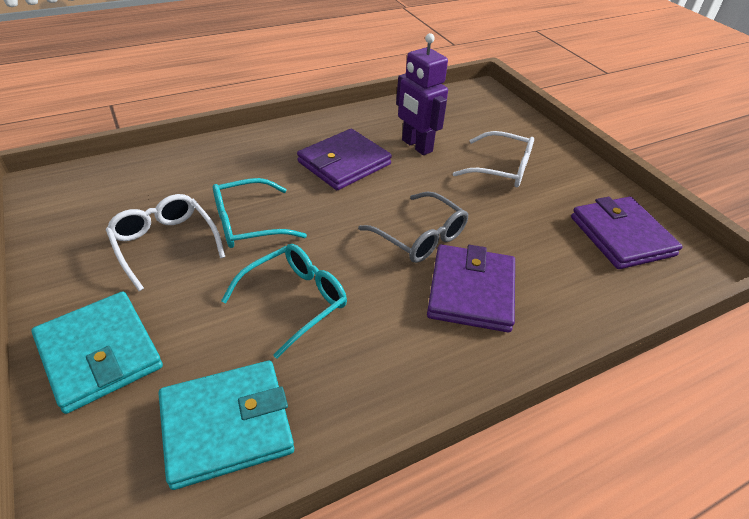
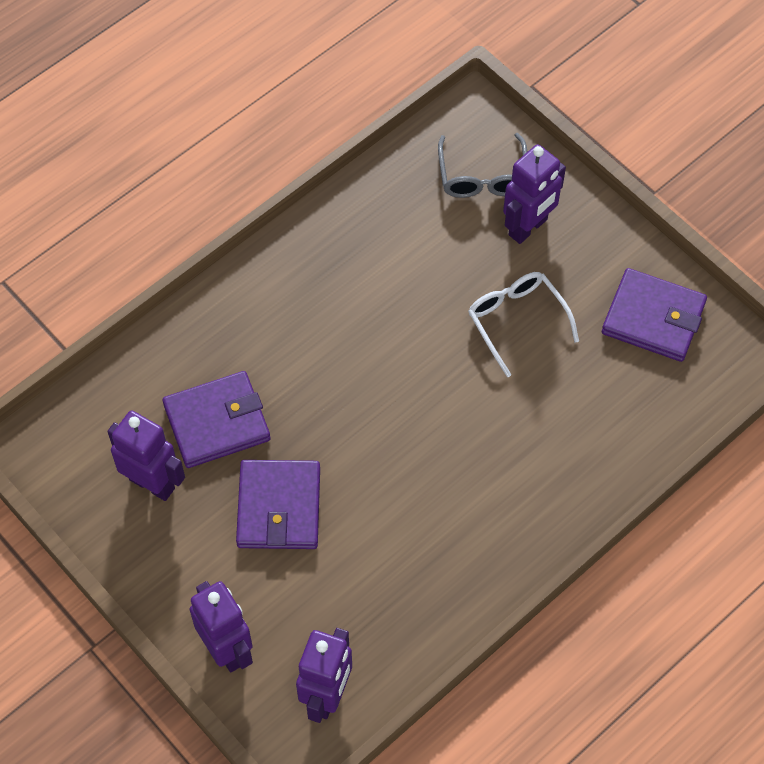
purple robot: [396,33,448,155] = 1 -> [107,410,185,501] [189,581,253,672] [296,628,352,723] [503,144,566,244] = 4
turquoise glasses: [213,178,307,248] [221,244,347,359] = 2 -> none = 0
turquoise wallet: [31,291,163,414] [159,361,294,490] = 2 -> none = 0
white glasses: [106,194,225,291] [453,131,534,187] = 2 -> [468,272,579,377] = 1

